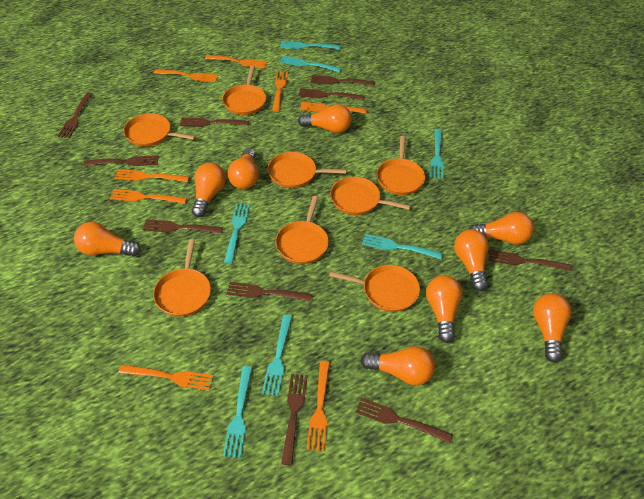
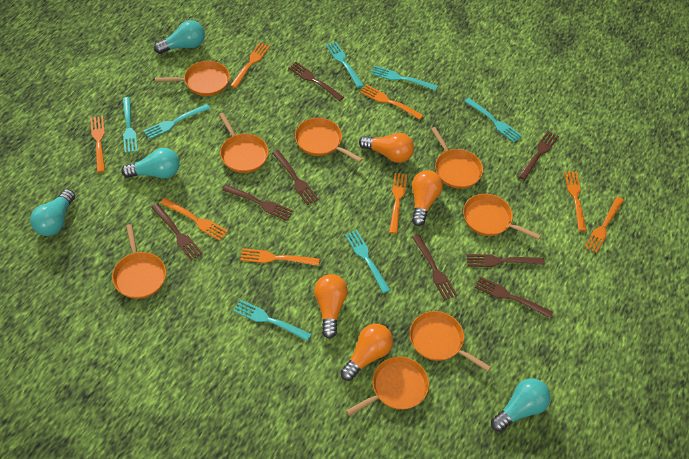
brown fork: [58,93,93,138] [84,155,159,166] [142,219,223,234] [180,118,249,127] [226,282,312,302] [281,374,308,465] [299,88,364,100] [311,75,375,86] [355,398,453,443] [488,249,572,271] = 10 -> [151,203,203,261] [223,185,293,221] [272,150,319,205] [288,62,344,101] [412,234,457,300] [467,254,545,267] [475,277,553,318] [518,131,559,180] = 8
orange light bulb: [74,222,141,257] [192,163,226,217] [228,148,259,189] [298,104,352,133] [361,346,435,385] [426,275,463,343] [454,229,489,291] [469,212,534,245] [533,293,571,362] = 9 -> [314,274,348,339] [340,324,393,381] [359,133,414,163] [412,170,443,226] = 4
turquoise light bulb: none = 0 -> [30,189,75,236] [121,148,180,179] [154,20,205,54] [491,378,551,432] = 4

